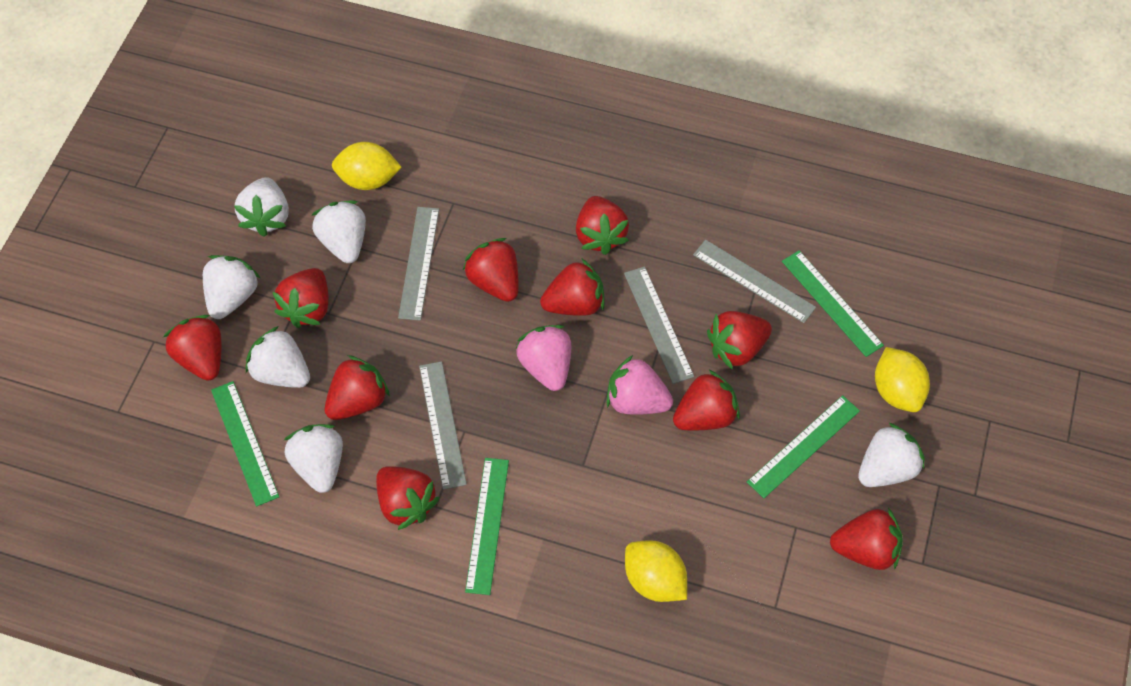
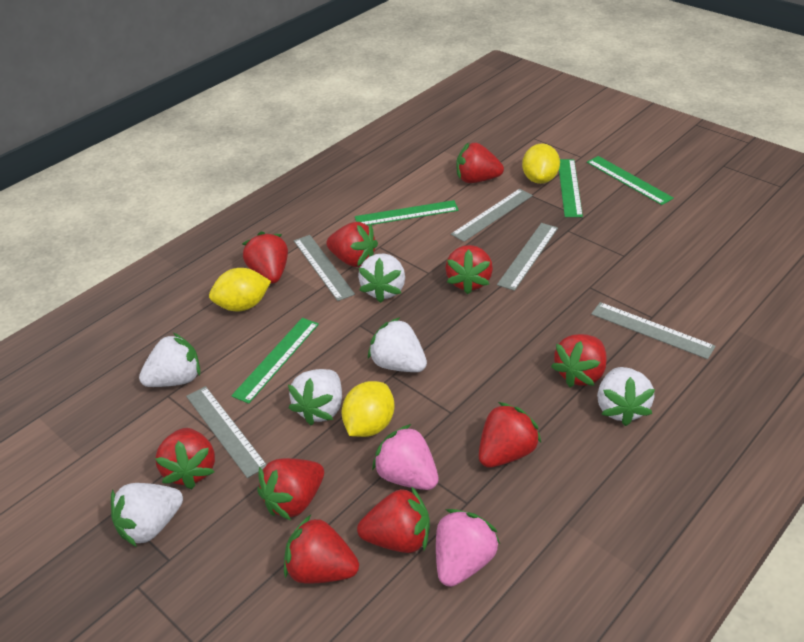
grey ruler: [398,207,439,321] [419,361,467,490] [624,266,694,384] [693,240,816,323] = 4 -> [186,386,267,478] [294,235,355,301] [451,189,533,242] [497,223,558,291] [591,302,716,359] = 5

